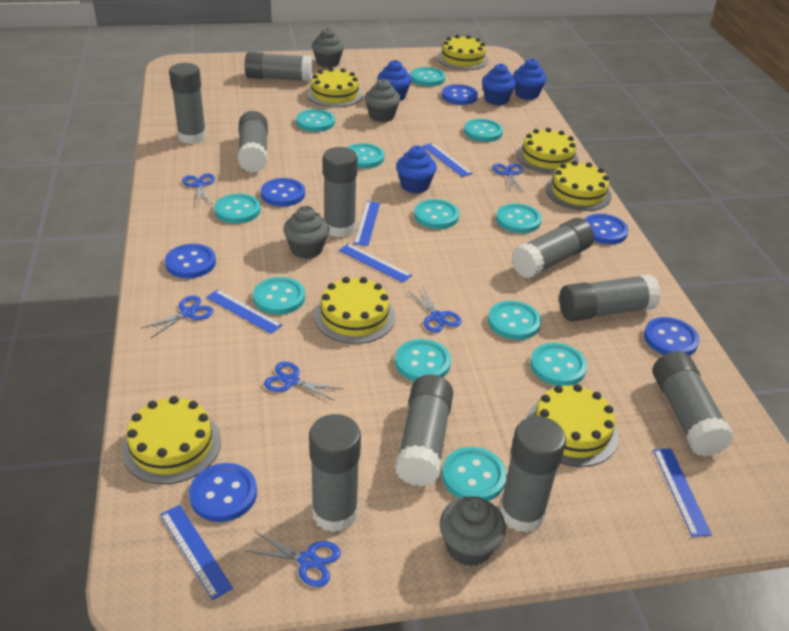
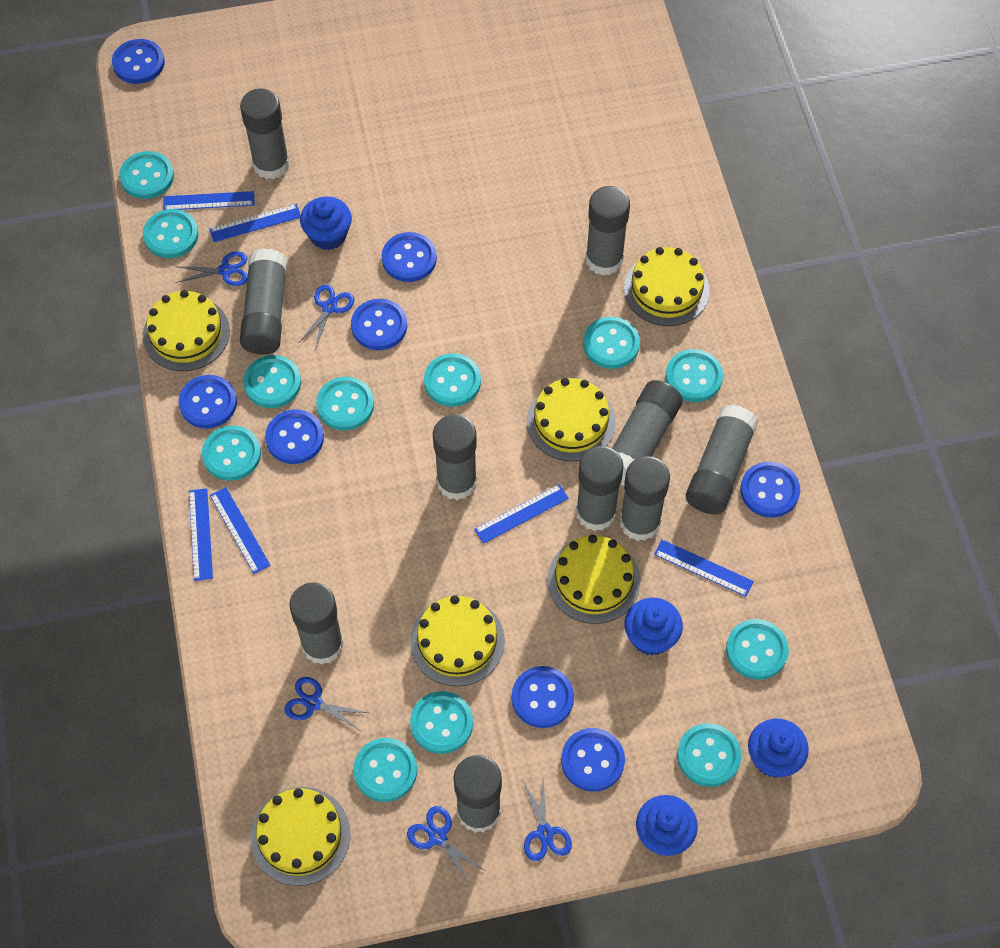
blue button: [165,244,216,278] [189,463,257,522] [261,178,305,207] [442,84,478,105] [584,214,628,244] [644,317,699,356] = 6 -> [112,39,165,84] [179,375,237,429] [265,409,324,464] [351,299,407,350] [382,232,437,282] [512,666,574,728] [561,728,625,792] [740,462,800,518] = 8
blue scissors: [140,296,213,339] [182,173,215,205] [244,531,341,587] [264,362,343,401] [408,287,462,333] [492,163,524,193] = 6 -> [175,251,248,286] [284,677,368,731] [299,285,355,350] [407,806,484,885] [522,778,572,861] = 5
grey cupcake: [283,206,329,259] [312,28,344,68] [365,79,401,122] [440,496,506,566] = 4 -> none = 0
yellow cake: [121,396,221,484] [307,68,363,107] [314,277,395,344] [437,35,488,70] [517,128,579,174] [527,384,619,467] [546,161,612,211] = 7 -> [143,290,230,371] [251,787,350,886] [410,595,505,686] [527,378,616,461] [547,535,641,624] [624,247,710,326] = 6

